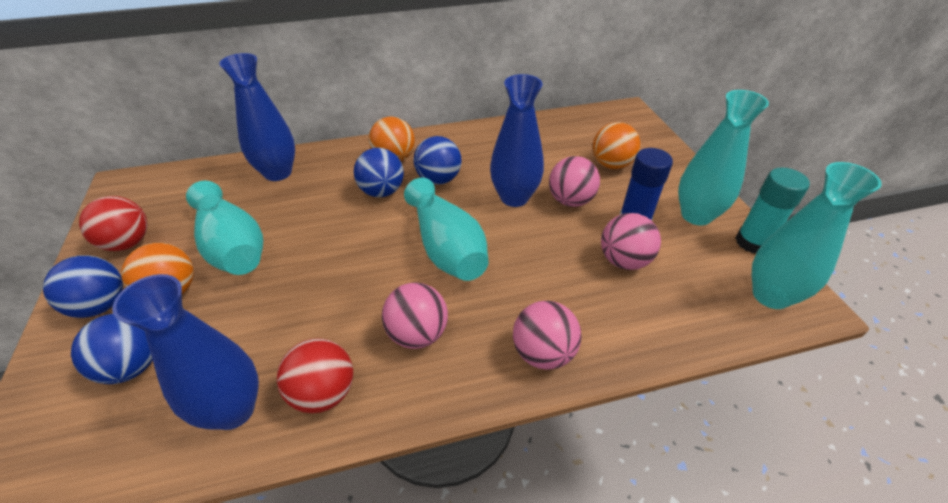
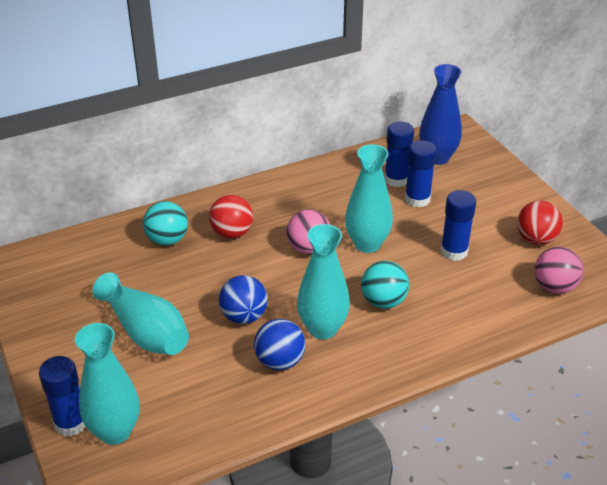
blue ball: [43,255,123,318] [71,314,153,384] [354,148,404,197] [414,136,461,184] = 4 -> [219,275,268,324] [254,319,305,370] = 2
blue glue stick: [620,148,673,221] = 1 -> [39,356,86,436] [384,121,414,187] [405,140,437,208] [440,190,476,261] = 4
blue vase: [112,274,259,430] [219,53,295,181] [490,74,544,207] = 3 -> [419,64,462,165] = 1
orange ball: [121,243,194,294] [369,117,415,161] [593,122,641,169] = 3 -> none = 0
pink ball: [382,282,448,349] [513,301,582,370] [549,156,600,207] [601,213,661,270] = 4 -> [286,210,330,255] [534,247,583,294] = 2
turquoise ball: none = 0 -> [143,201,188,246] [361,261,409,309] = 2
turquoise glue stick: [735,168,810,254] = 1 -> none = 0

